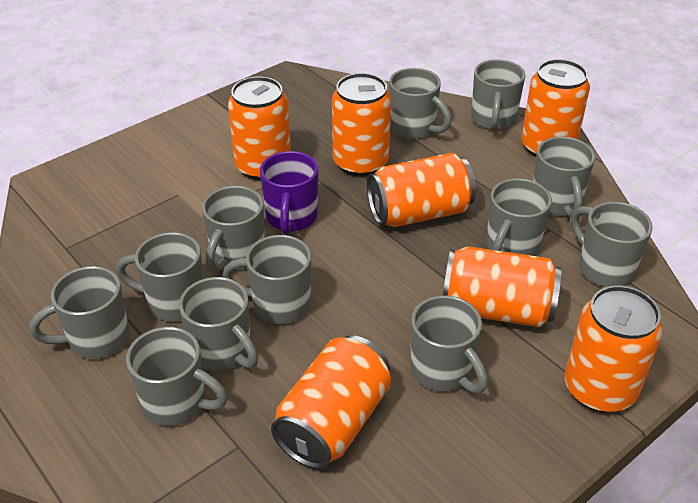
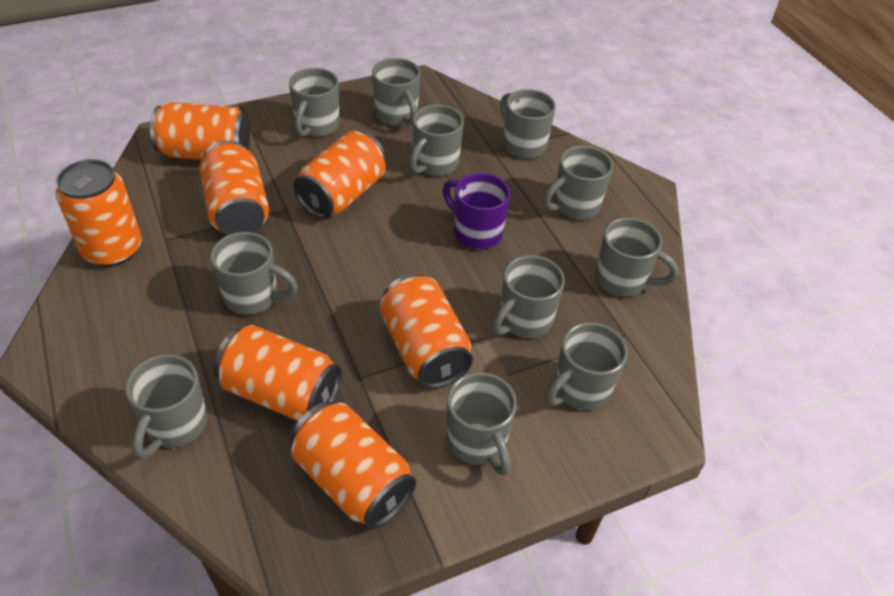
grey mug: [30,266,130,359] [116,232,204,321] [126,327,228,426] [179,277,259,371] [202,186,265,272] [222,235,311,324] [389,68,452,139] [411,295,488,394] [471,59,526,130] [486,178,552,256] [533,137,595,217] [571,202,653,287] = 12 -> [125,354,208,459] [210,232,298,315] [289,68,339,137] [372,58,420,126] [409,104,464,176] [447,372,517,476] [492,255,565,338] [500,89,556,159] [543,146,613,219] [546,322,628,410] [595,217,679,297] = 11

